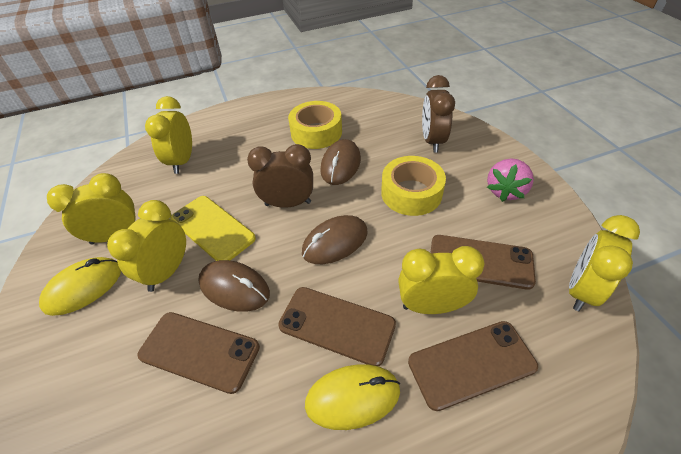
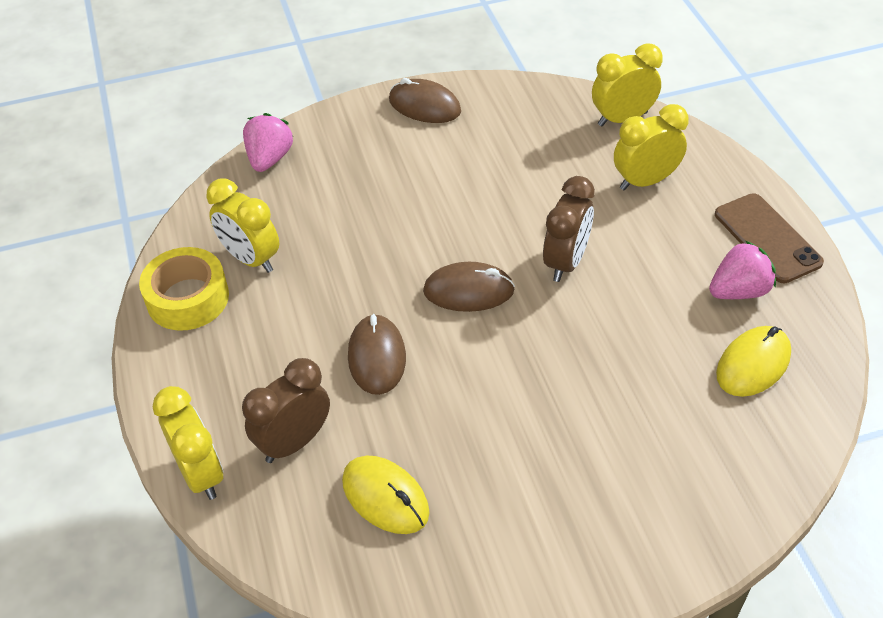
brown phone: [137,312,260,394] [278,287,396,366] [408,321,538,411] [431,235,536,290] = 4 -> [715,193,824,283] = 1
pink strawberry: [487,158,534,202] = 1 -> [243,113,293,172] [709,240,776,299] = 2
yellow clock: [47,173,136,245] [107,200,186,292] [145,96,192,174] [398,246,485,314] [569,215,640,311] = 5 -> [153,386,223,500] [206,178,279,273] [592,43,663,126] [614,104,689,190] = 4
yellow phone: [171,196,256,261] = 1 -> none = 0
yellow tape: [288,101,342,149] [381,156,446,216] = 2 -> [139,247,229,331] = 1

